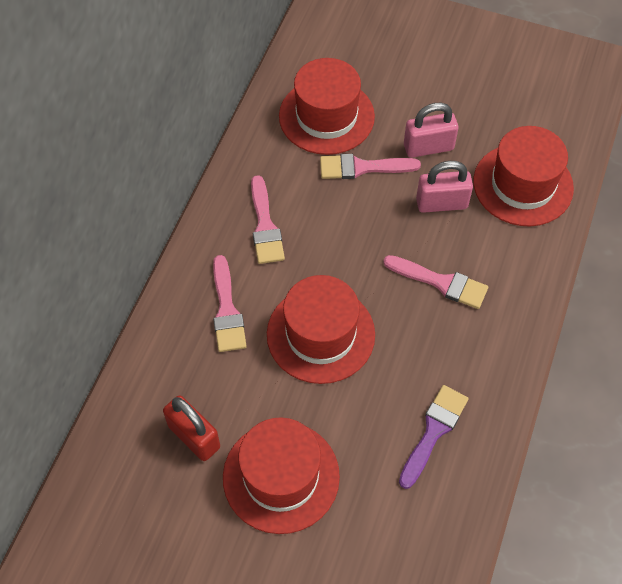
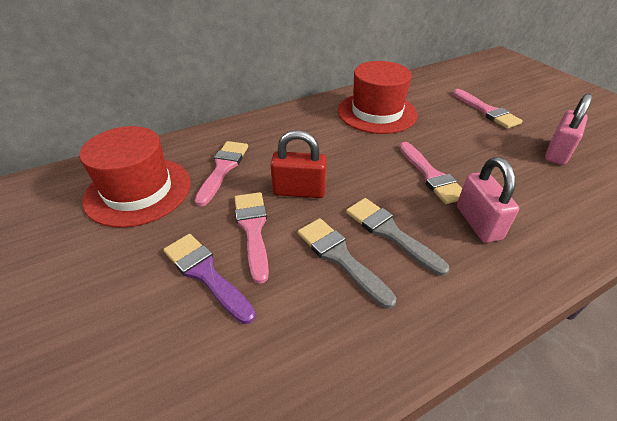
grey brush: none = 0 -> [298,218,396,309] [346,198,450,276] = 2
red hat: [223,417,340,534] [267,275,375,384] [279,58,375,155] [473,126,574,226] = 4 -> [79,126,191,228] [338,61,418,134] = 2

